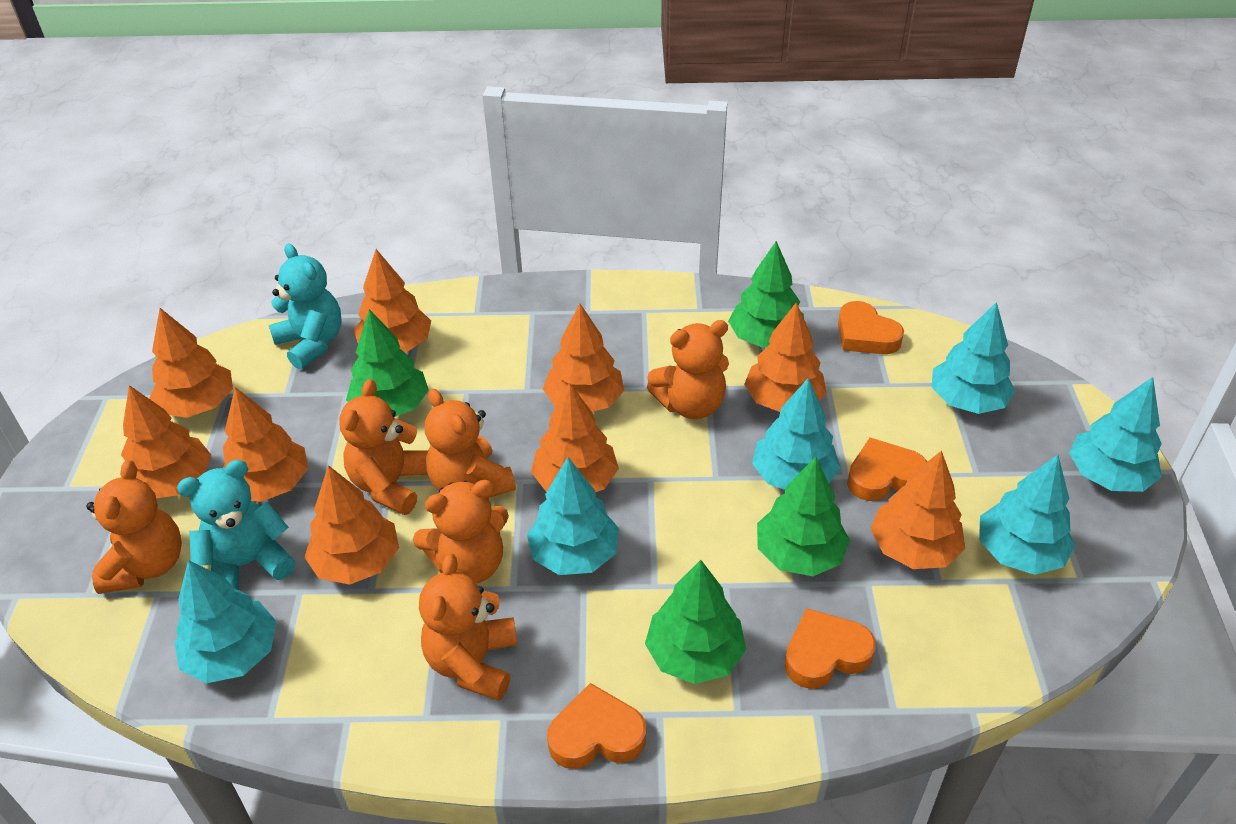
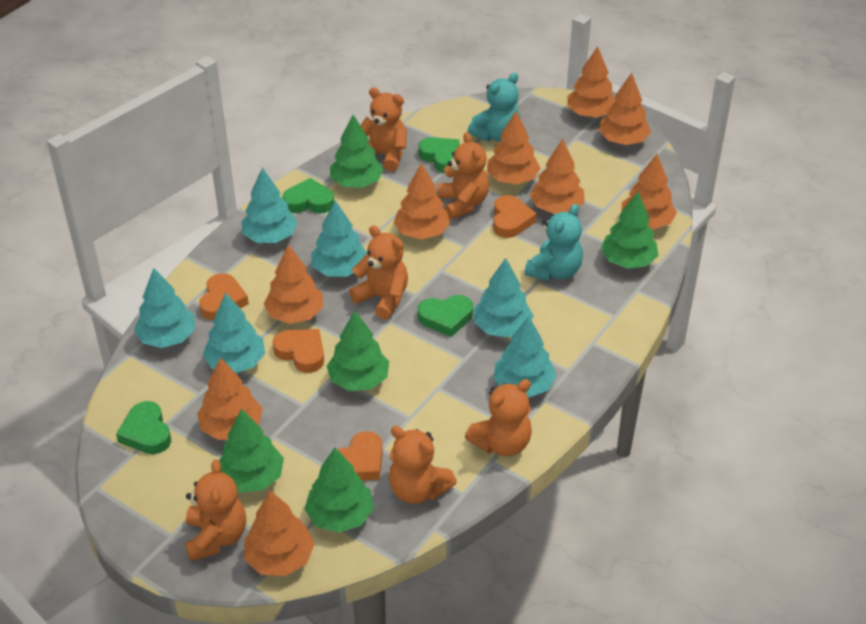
green heart: none = 0 -> [116,401,171,454] [282,178,334,213] [418,137,460,173] [418,295,473,337] = 4
green tree: [346,309,429,417] [645,560,746,684] [728,241,804,348] [757,457,850,576] = 4 -> [219,409,284,493] [304,447,374,533] [327,311,389,391] [330,114,383,188] [600,192,658,269] = 5

